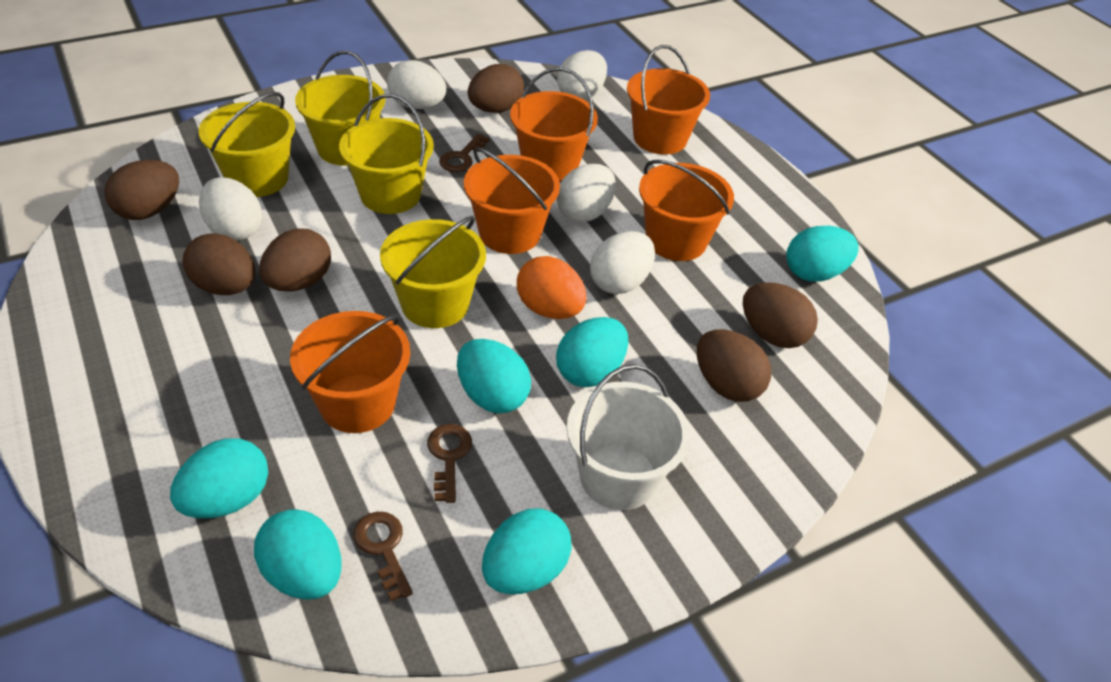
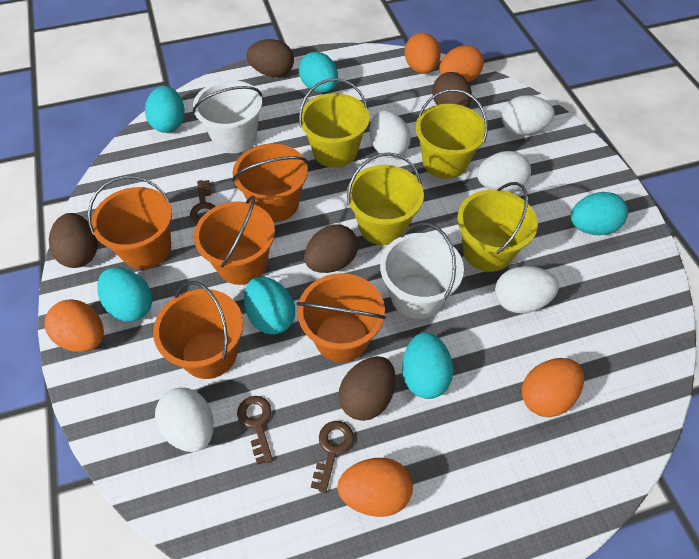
brown egg: [104,160,179,220] [183,233,255,295] [259,228,331,292] [468,64,524,113] [697,329,771,402] [743,282,818,348] = 6 -> [49,213,97,268] [247,39,294,77] [304,225,358,273] [339,356,396,421] [432,72,472,108] = 5
orange egg: [517,256,587,319] = 1 -> [44,300,104,352] [337,458,413,517] [405,33,441,74] [439,45,484,82] [522,358,584,417] = 5
white bucket: [567,364,690,510] = 1 -> [193,80,262,153] [380,223,464,319] = 2

